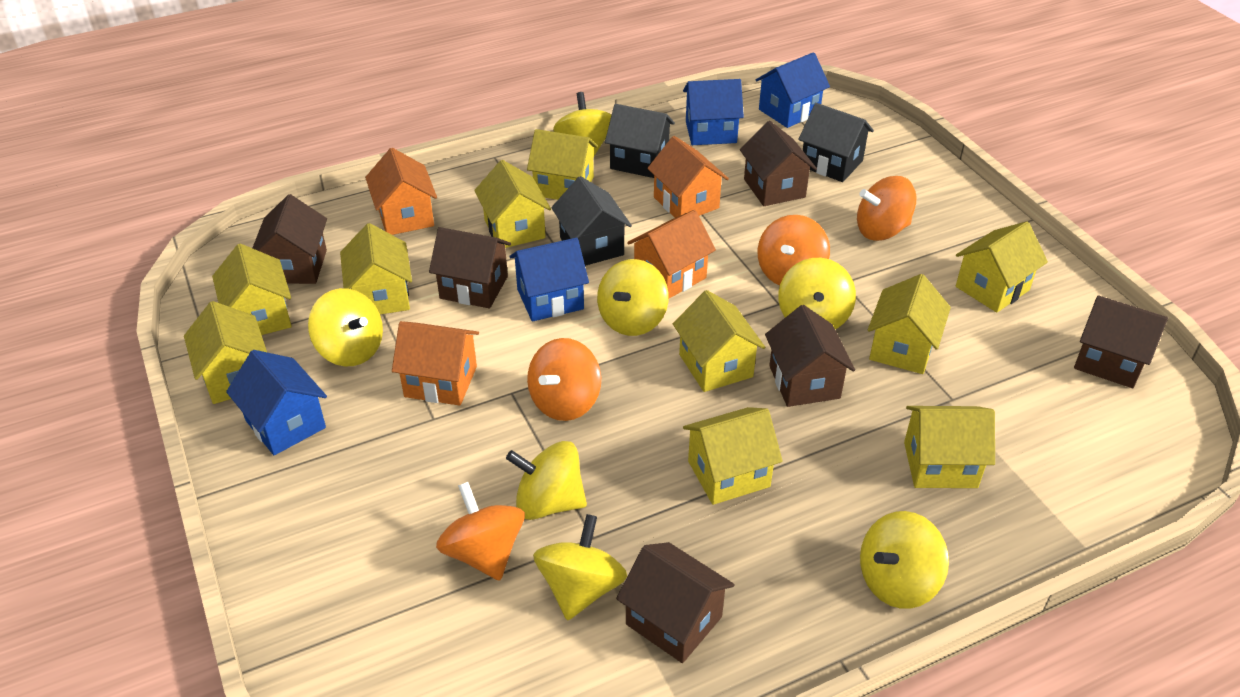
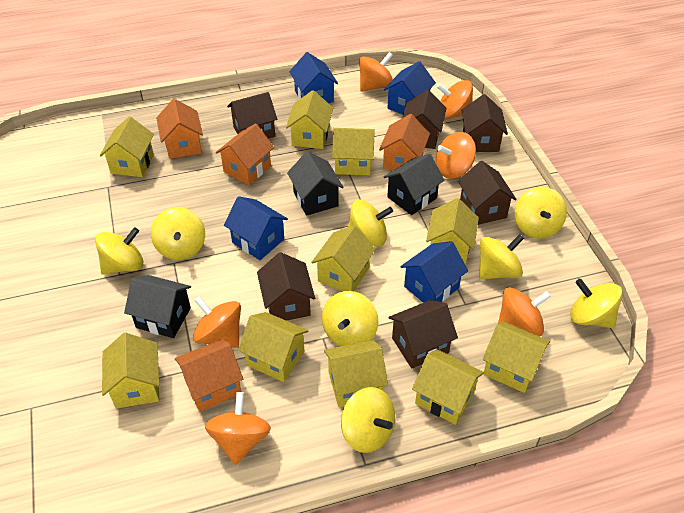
orange spinning top: [436,482,525,581] [527,338,601,421] [758,215,830,285] [857,176,916,241] = 4 -> [193,296,241,348] [205,392,271,465] [359,52,393,92] [436,132,476,179] [437,80,473,119] [498,287,551,336] = 6
yellow spinning top: [308,288,383,366] [506,441,587,520] [533,514,627,620] [553,92,612,157] [597,259,669,336] [778,258,856,329] [860,511,949,609] = 7 -> [95,227,143,275] [151,207,205,260] [322,291,379,346] [341,387,395,453] [348,200,393,246] [479,234,524,280] [515,187,567,239] [570,279,623,328] = 8

